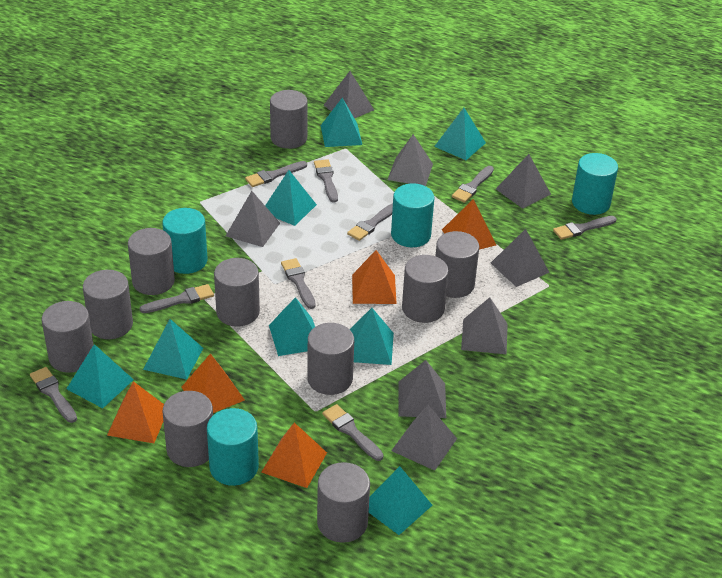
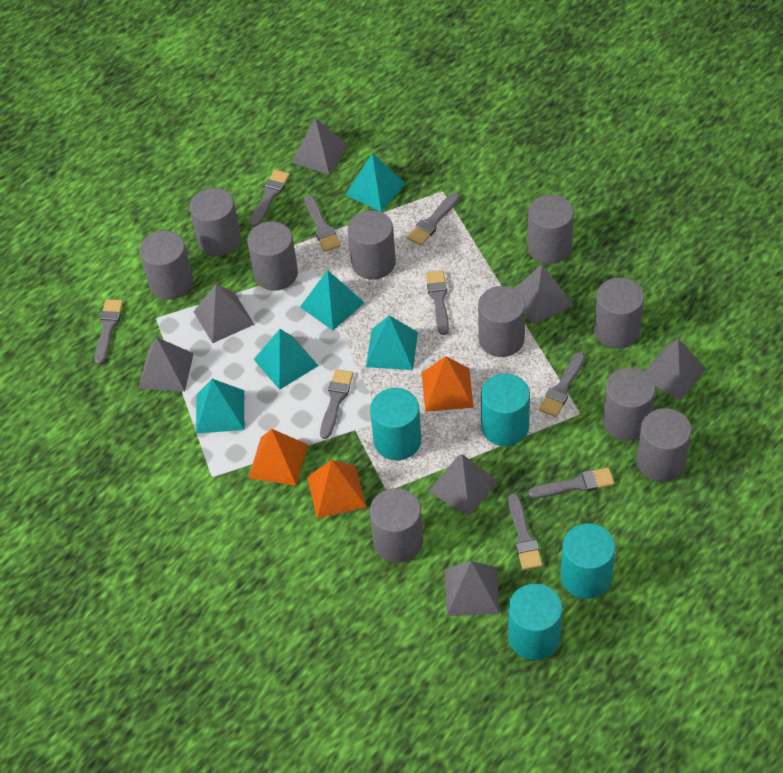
grey pyramid: [226,191,280,247] [324,71,374,118] [387,134,433,186] [391,405,457,471] [398,360,446,418] [461,297,508,355] [491,229,550,287] [496,154,551,209] = 8 -> [138,337,194,392] [194,284,255,343] [291,118,349,175] [428,454,498,516] [445,561,500,616] [514,264,573,325] [644,339,706,401] = 7
orange pyramid: [107,381,164,443] [182,353,245,413] [261,422,327,488] [352,250,397,304] [442,199,496,250] = 5 -> [249,429,308,486] [307,460,366,518] [422,356,474,412] = 3
turquoise pyramid: [66,344,134,408] [143,319,203,380] [265,170,317,226] [269,297,315,356] [321,98,362,147] [350,308,394,365] [369,466,432,535] [434,108,486,160] = 8 -> [196,379,244,434] [254,329,319,390] [300,270,365,330] [345,153,406,212] [366,315,418,370] = 5

